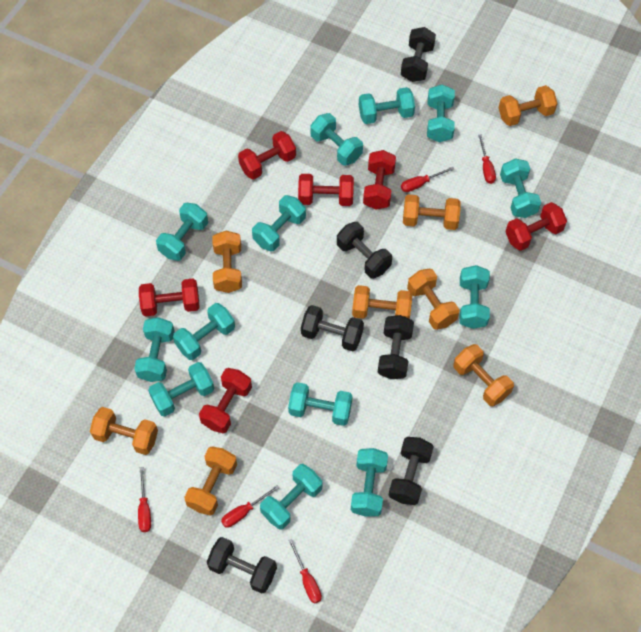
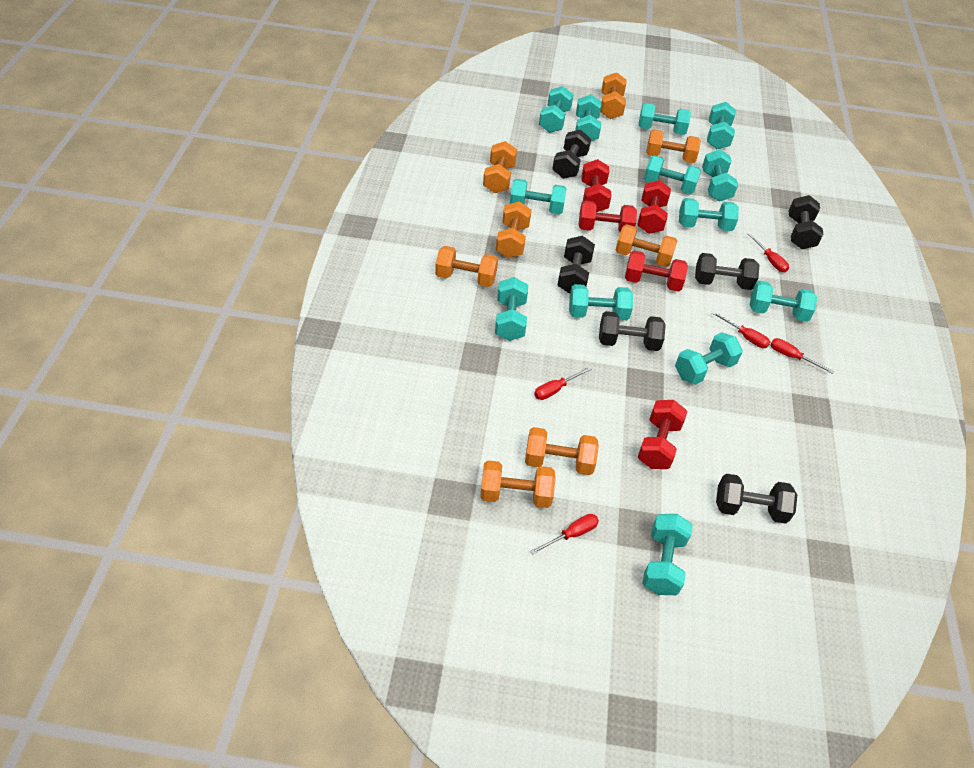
red dumbbell: [139,279,200,317] [199,368,252,433] [238,131,296,180] [298,174,354,206] [363,150,396,209] [506,202,567,251] = 6 -> [579,200,637,232] [581,159,611,212] [625,251,688,292] [637,180,671,234] [638,400,687,469] = 5

